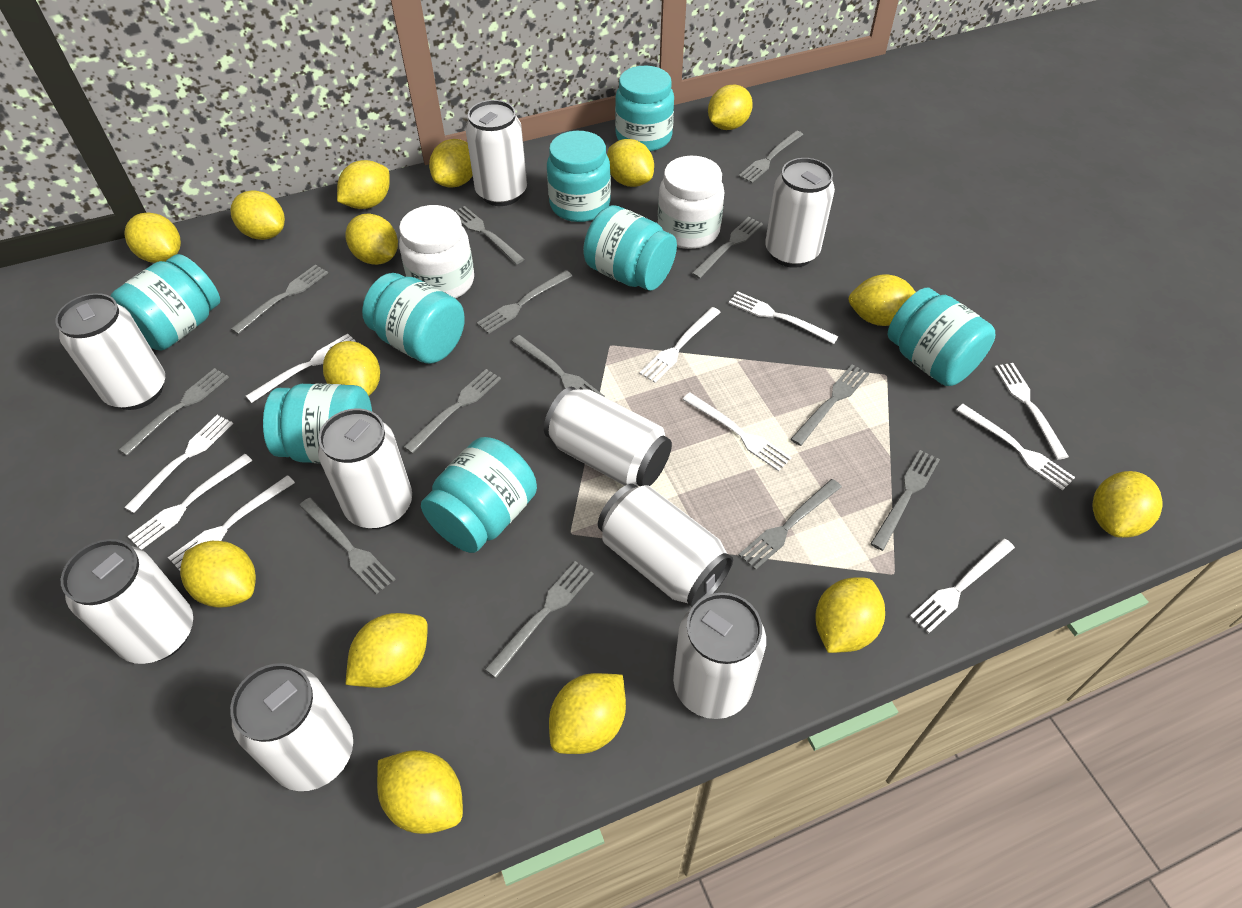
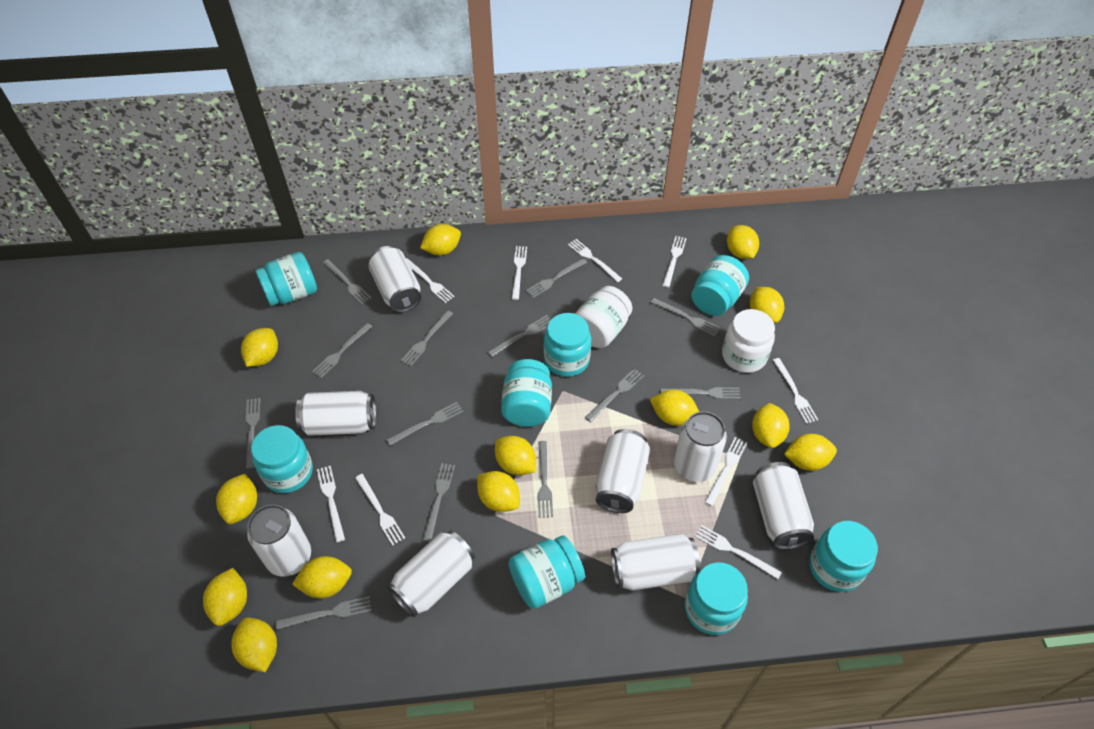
white can: [55,293,165,410] [61,539,193,664] [230,663,353,791] [318,408,412,529] [465,100,527,206] [544,387,672,486] [598,484,733,607] [673,593,766,719] [765,158,835,268] = 9 -> [247,504,311,577] [295,391,376,436] [369,246,421,313] [387,530,475,617] [595,429,650,513] [611,534,700,591] [674,411,727,482] [753,462,814,550] = 8
white fork: [124,415,233,513] [128,454,253,550] [168,475,295,570] [246,333,356,403] [639,307,721,383] [682,393,792,471] [728,291,838,344] [910,538,1015,633] [956,404,1075,490] [994,363,1069,460] = 10 -> [317,466,345,542] [355,474,405,546] [406,258,455,303] [512,246,527,300] [568,239,622,282] [662,236,687,288] [695,525,782,579] [705,437,747,506] [773,358,818,424] = 9
yellow lemon: [124,212,181,263] [180,541,256,607] [230,190,285,240] [323,341,380,396] [337,160,390,209] [346,214,398,265] [346,613,428,688] [377,750,463,834] [429,139,473,188] [549,673,626,754] [607,139,654,187] [708,85,753,130] [815,577,885,653] [848,274,916,326] [1092,471,1163,538] = 15 -> [203,568,247,626] [216,474,257,524] [231,618,277,672] [241,328,278,367] [292,556,352,598] [420,224,461,255] [477,471,520,512] [495,436,536,475] [650,390,699,426] [727,225,759,259] [750,287,784,323] [752,403,790,448] [784,434,837,471] = 13

